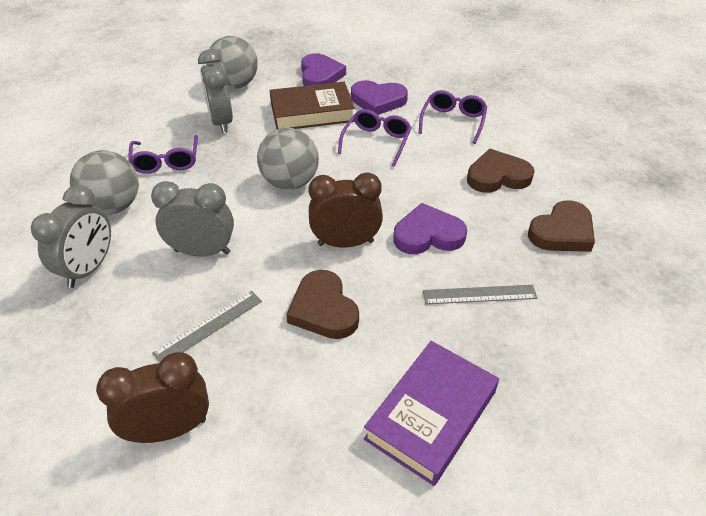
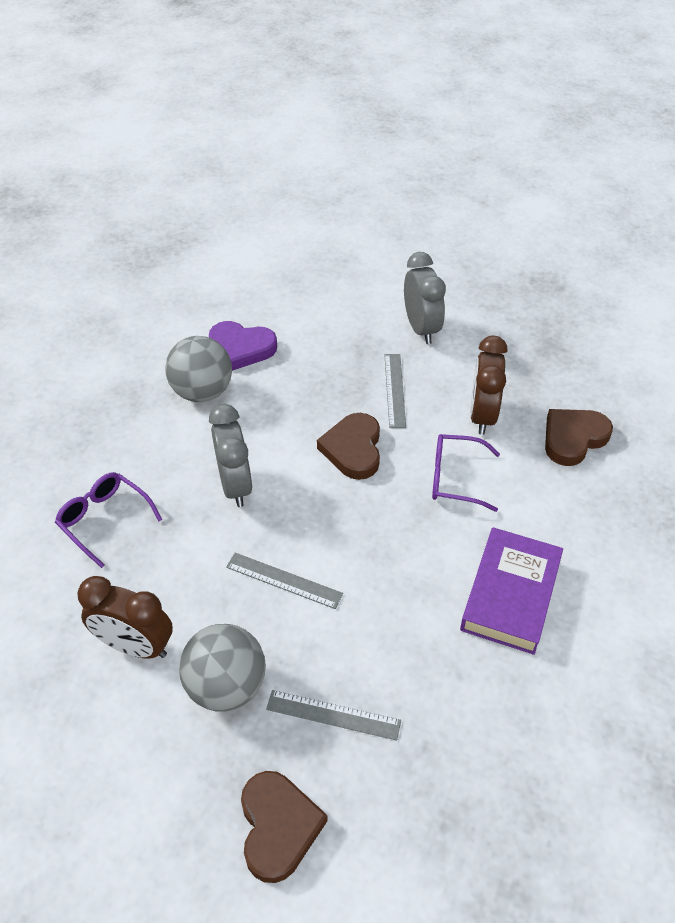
brown book: [270,82,355,129] = 1 -> none = 0
grey ball: [70,150,139,215] [206,36,258,89] [257,128,319,190] = 3 -> [165,336,232,402] [179,624,266,712] = 2
grey clock: [31,185,111,288] [151,181,234,257] [198,50,233,133] = 3 -> [209,404,253,507] [404,252,446,344] = 2
grey ruler: [152,291,262,363] [423,285,538,304] = 2 -> [226,553,343,609] [266,690,401,741] [385,354,406,428] = 3
purple glasses: [128,135,198,174] [338,109,412,167] [419,90,487,144] = 3 -> [55,472,162,568] [432,434,500,512] = 2
purple heart: [301,53,346,86] [351,80,408,115] [393,203,467,254] = 3 -> [209,321,277,371] = 1

